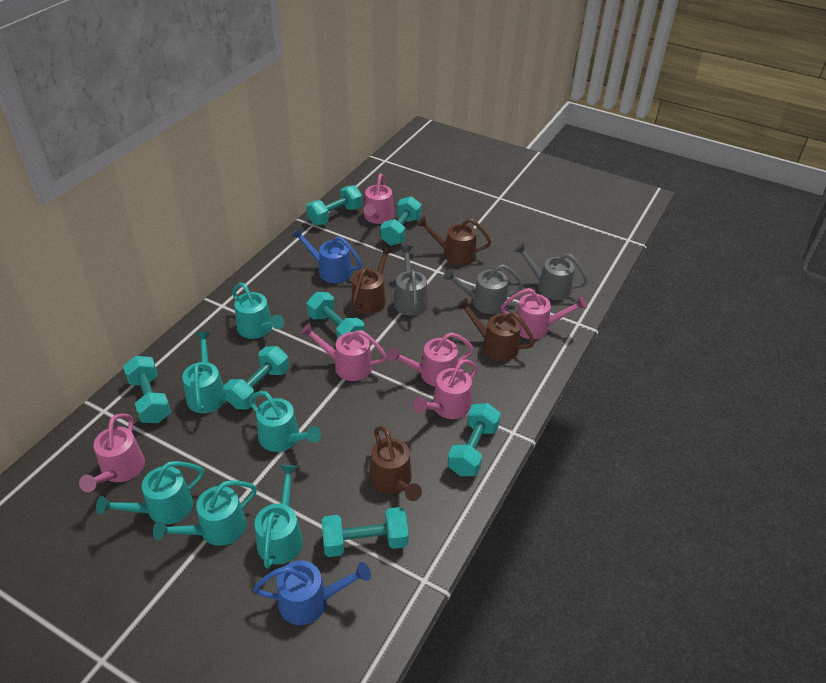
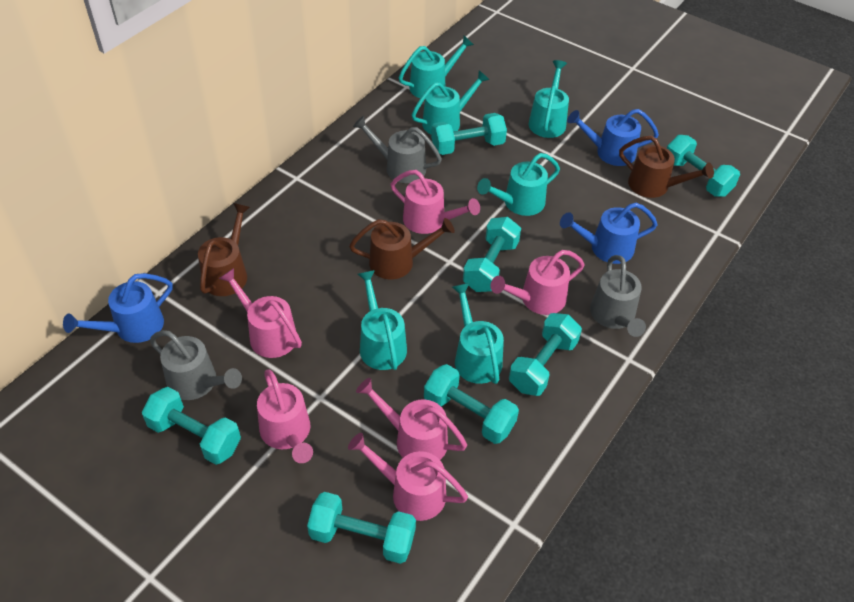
blue watering can: [253,561,371,625] [292,228,362,283] = 2 -> [63,273,173,343] [560,203,658,264] [567,109,659,166] = 3
brown watering can: [351,246,393,314] [369,426,422,501] [417,216,491,265] [457,298,535,361] = 4 -> [198,203,250,296] [349,218,455,279] [619,136,714,198] = 3

